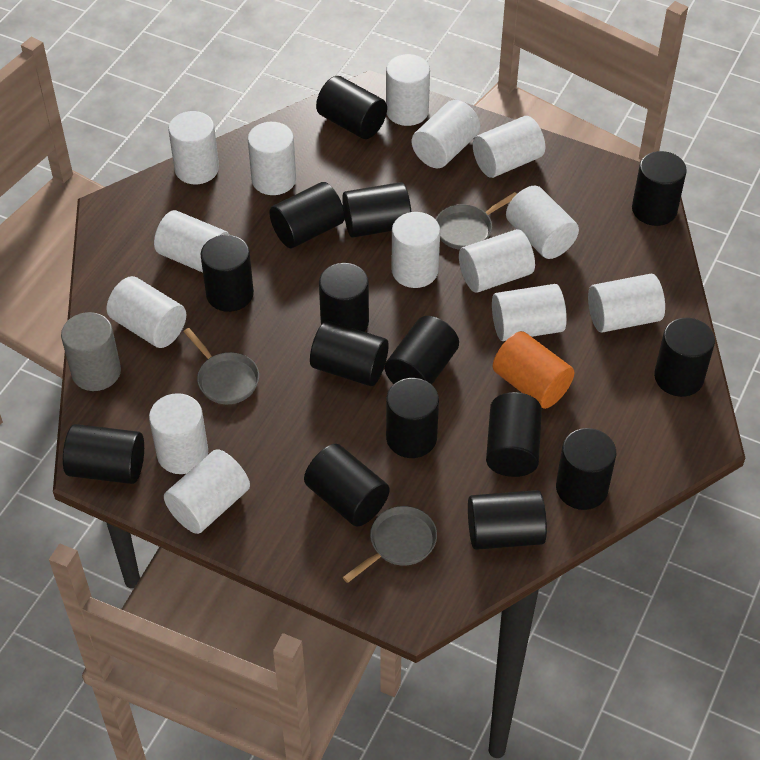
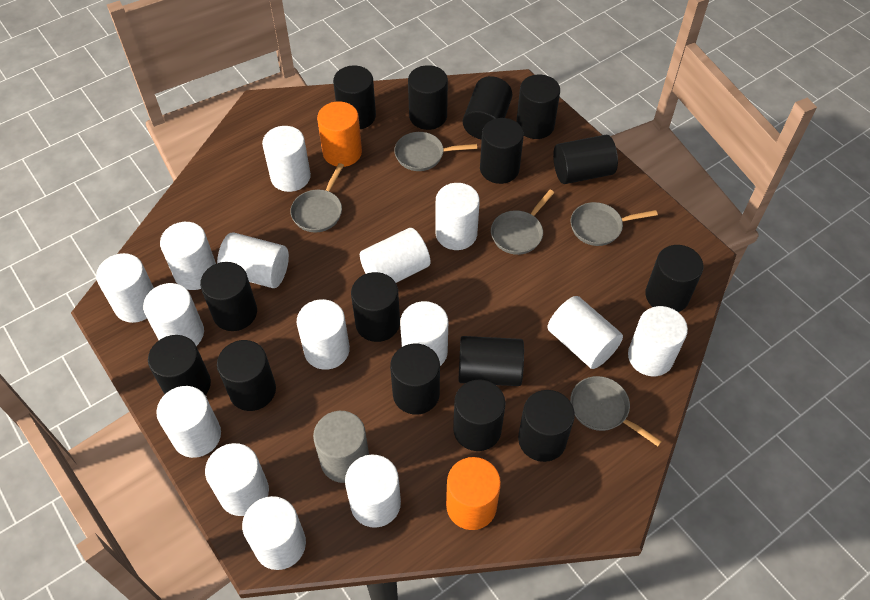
grey pan: [184,328,259,404] [343,506,437,583] [436,192,517,250] = 3 -> [290,163,344,232] [394,132,477,171] [491,190,554,255] [570,376,662,446] [571,202,658,246] = 5
orange cylinder: [493,331,574,409] = 1 -> [317,101,362,167] [446,457,501,530] = 2
white cylinder: [107,276,186,348] [149,393,208,474] [154,210,230,273] [164,449,250,534] [168,111,219,184] [248,122,296,195] [386,54,430,126] [392,212,440,288] [412,100,480,168] [459,229,535,293] [473,116,545,178] [492,284,567,341] [506,186,579,259] [588,274,665,332] = 14 -> [96,253,154,323] [143,283,204,346] [156,386,221,458] [160,222,216,290] [205,443,269,516] [217,233,289,288] [242,496,306,570] [262,126,311,192] [297,299,350,370] [345,455,401,528] [360,228,431,283] [400,301,448,366] [436,183,480,250] [547,296,623,369] [628,306,688,376] = 15

